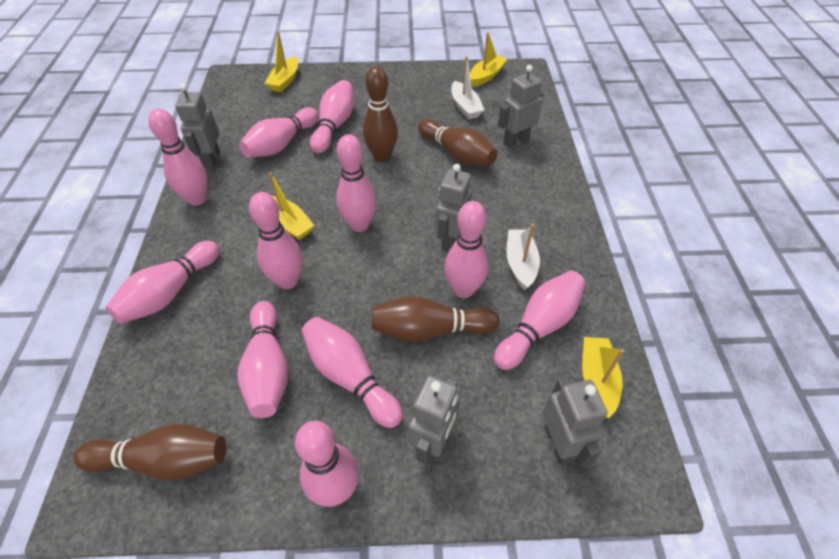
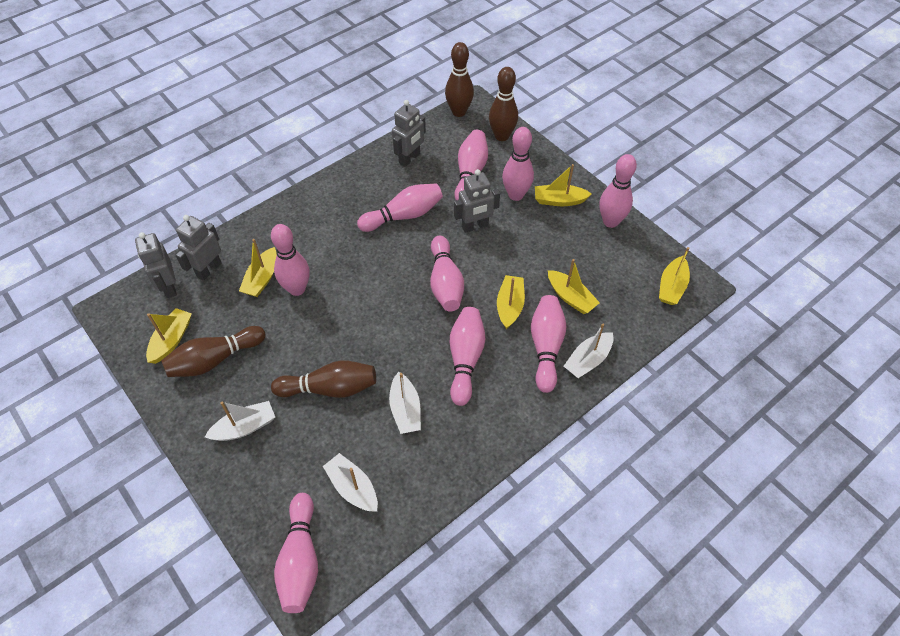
grey robot: [175,84,220,169] [408,375,460,464] [435,164,472,251] [498,65,543,148] [542,377,607,467] = 5 -> [135,232,177,298] [176,215,222,281] [392,100,426,167] [454,169,500,233] = 4
pink bowling pin: [106,241,219,324] [148,108,207,206] [237,301,289,418] [239,107,319,158] [249,192,303,289] [295,421,359,507] [302,317,403,428] [310,80,353,153] [336,134,376,232] [444,201,488,298] [494,271,585,370] = 11 -> [271,224,310,296] [274,493,318,613] [357,183,443,232] [430,236,464,311] [450,307,485,406] [454,130,488,200] [502,127,534,201] [531,295,567,393] [599,154,637,228] = 9
white boat: [451,56,484,119] [506,224,540,290] = 2 -> [205,401,275,441] [323,453,378,512] [389,372,421,434] [564,324,614,378] = 4
yellow boat: [265,31,298,92] [269,172,315,240] [470,32,507,87] [582,337,624,418] = 4 -> [146,308,192,364] [239,239,277,297] [497,275,525,329] [535,164,592,206] [548,259,600,314] [659,247,690,305] = 6

